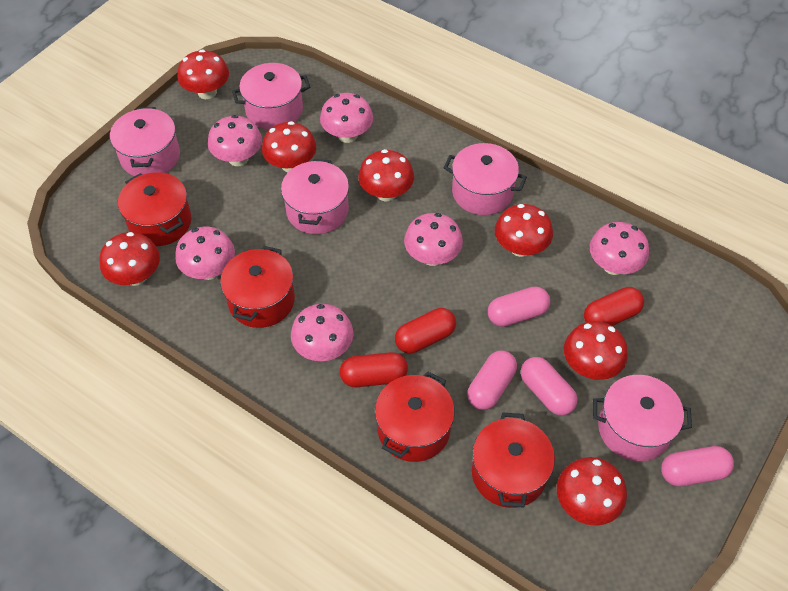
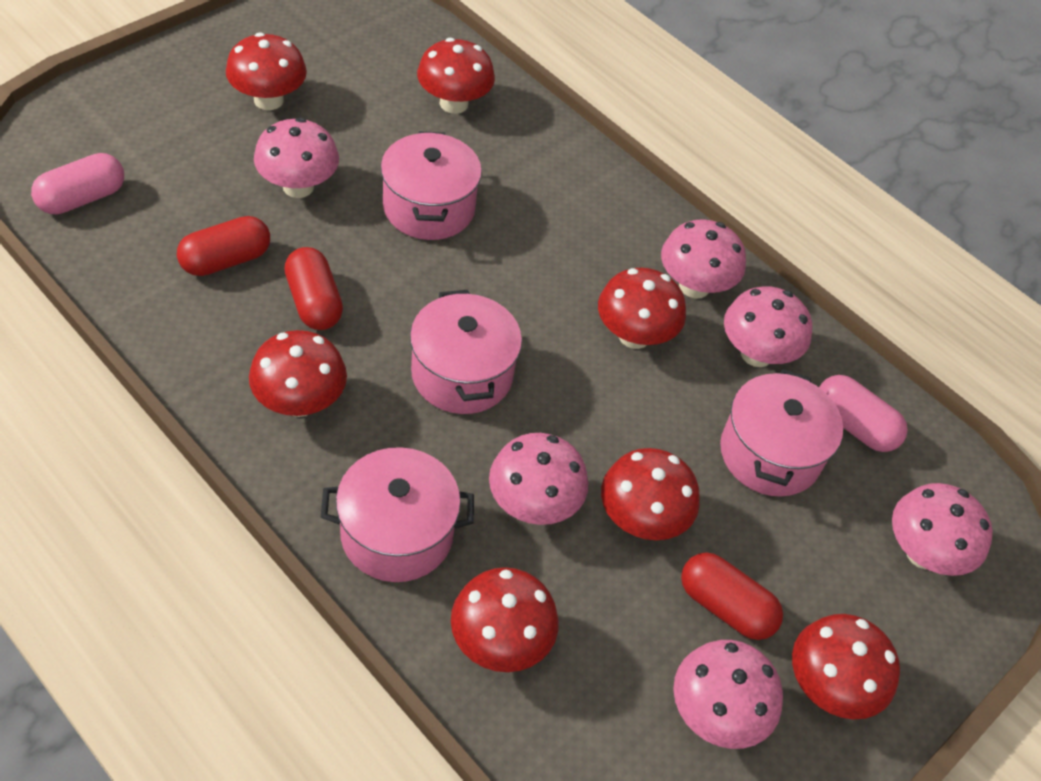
pink capsule: [467,350,517,410] [488,286,550,327] [521,357,578,416] [661,446,734,486] = 4 -> [31,153,124,215] [819,375,908,452] = 2
pink pot: [110,107,180,176] [232,63,310,130] [281,159,349,234] [444,143,527,215] [593,375,692,461] = 5 -> [321,447,474,582] [381,131,482,240] [410,290,522,414] [720,369,843,497] = 4
red pot: [118,172,192,246] [220,246,295,328] [375,371,455,462] [472,413,555,508] = 4 -> none = 0

